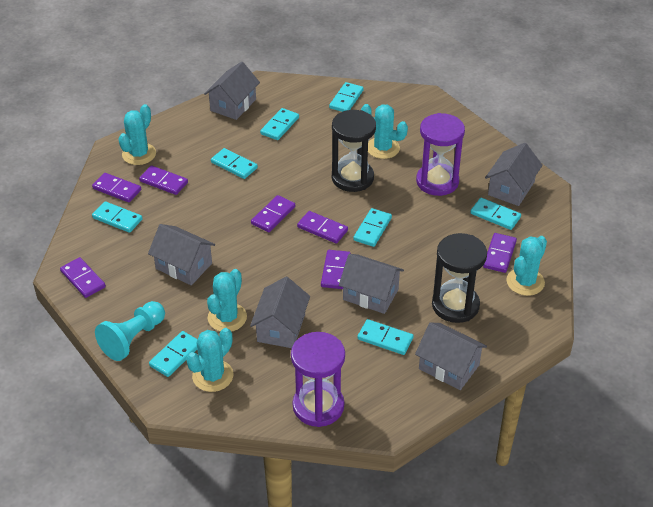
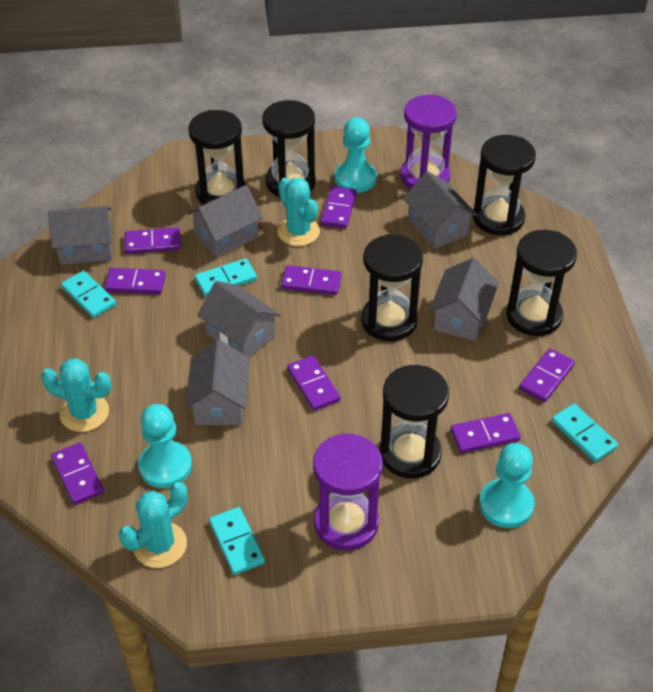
black hourglass: [332,110,376,192] [432,233,487,323] = 2 -> [188,110,245,205] [262,100,316,197] [361,234,423,341] [380,365,449,478] [473,135,536,235] [506,230,577,336] = 6
purple domino: [60,257,106,298] [92,173,141,202] [139,166,188,195] [251,195,295,232] [297,211,348,243] [321,250,351,289] [483,233,517,273] = 7 -> [51,443,104,505] [104,268,166,294] [125,227,181,254] [281,265,341,295] [287,355,341,411] [320,186,357,228] [450,413,521,453] [519,348,575,402] = 8
turquoise cactus: [118,104,156,165] [186,328,233,392] [207,269,247,332] [361,104,408,159] [506,236,547,296] = 5 -> [41,358,112,432] [119,482,187,568] [277,178,320,246] = 3
turquoise domino: [92,201,143,233] [149,331,197,377] [211,148,258,179] [260,108,299,140] [329,82,364,112] [353,208,392,247] [357,319,414,355] [470,198,521,230] = 8 -> [61,271,116,318] [195,258,257,297] [209,507,265,575] [552,404,618,462] = 4
turquoise pawn: [95,301,165,361] = 1 -> [138,404,192,488] [335,117,377,193] [479,443,534,528] = 3

